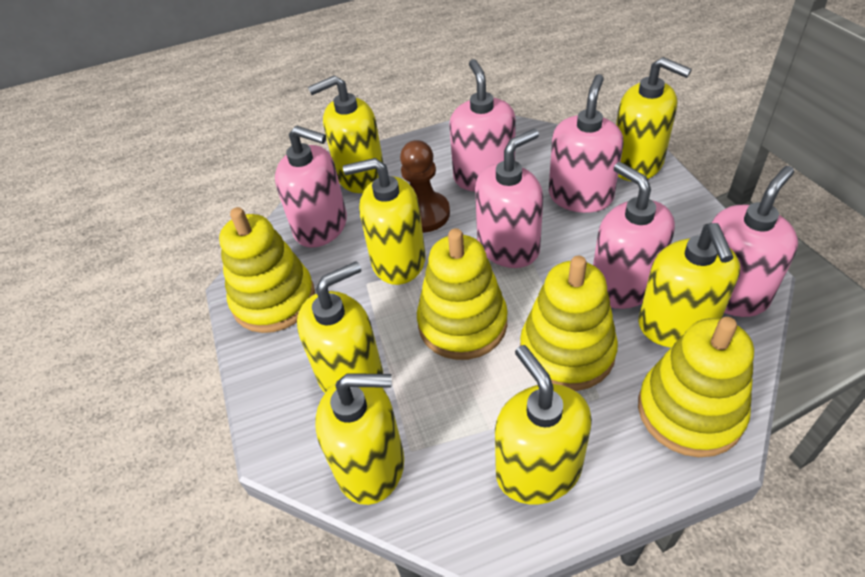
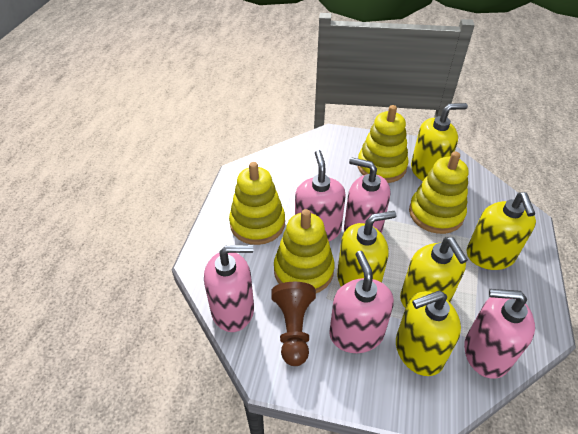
pink soap dispenser: [275,126,347,248] [449,59,516,192] [475,129,543,268] [549,74,623,213] [593,162,675,309] [712,166,798,317] = 6 -> [204,245,254,332] [295,150,346,241] [329,251,394,353] [344,157,390,233] [464,289,535,379] = 5
yellow soap dispenser: [297,261,383,393] [308,75,383,193] [315,373,404,505] [343,158,426,285] [495,345,592,504] [616,57,692,181] [638,223,740,348] = 7 -> [337,211,396,287] [396,291,461,376] [400,237,468,308] [411,103,468,181] [466,192,536,270] = 5

